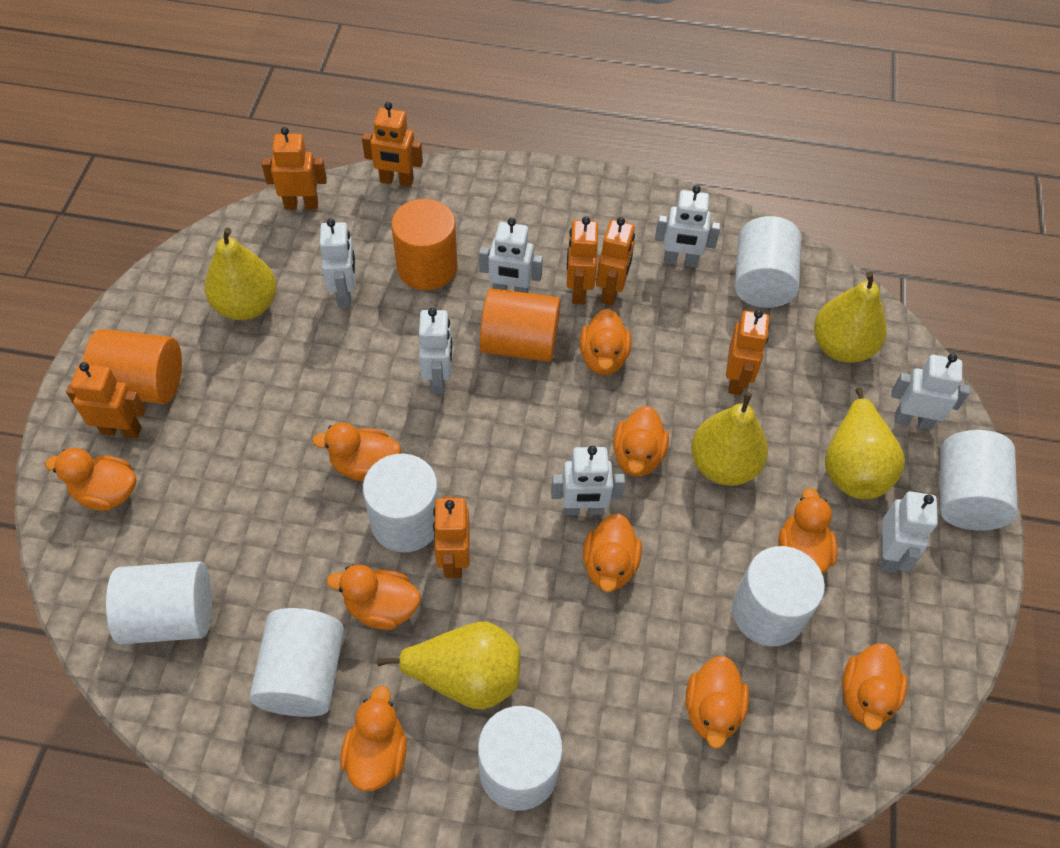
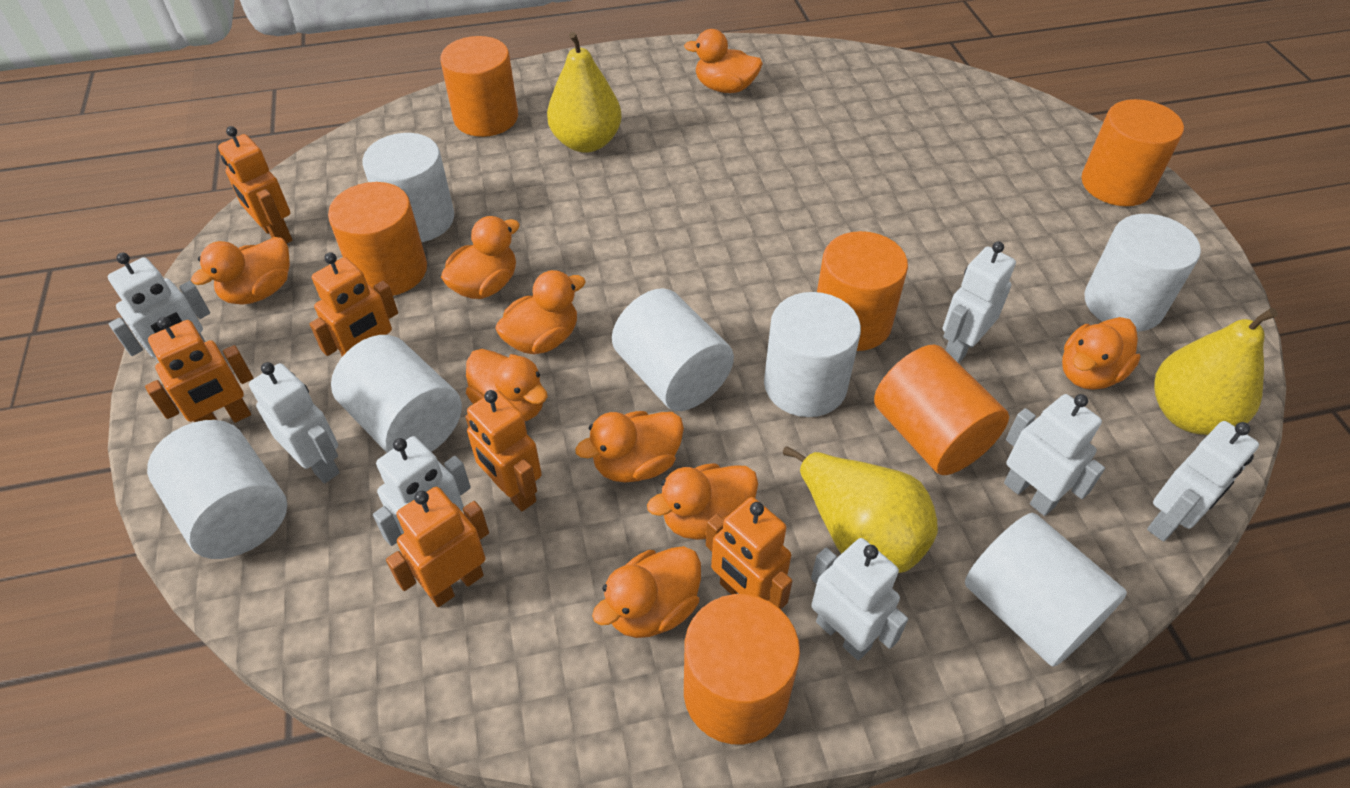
orange cylinder: [83,329,182,404] [391,199,458,290] [480,288,560,362] = 3 -> [328,182,427,296] [440,36,518,137] [684,594,800,744] [817,231,908,351] [874,345,1009,475] [1082,99,1184,206] = 6
orange duck: [45,448,136,511] [312,422,401,481] [327,565,420,630] [340,685,407,791] [580,309,631,375] [583,513,642,592] [613,406,669,476] [685,656,749,749] [778,488,838,574] [842,643,908,730] = 10 -> [191,237,290,305] [441,216,520,299] [466,349,548,421] [495,270,586,354] [575,411,684,483] [592,546,701,638] [647,463,758,540] [684,29,763,93] [1062,317,1141,390] = 9
orange robot: [66,362,146,438] [262,127,327,209] [362,102,423,187] [433,496,470,578] [566,216,598,305] [596,217,635,306] [726,310,770,395] = 7 -> [145,317,253,423] [218,126,292,244] [309,252,398,357] [386,487,489,607] [465,390,542,511] [706,497,792,609] = 6
yellow pear: [205,228,276,320] [377,622,520,710] [691,392,768,486] [814,271,887,363] [825,387,905,499] = 5 -> [547,32,622,153] [783,446,938,573] [1154,308,1278,435] = 3

